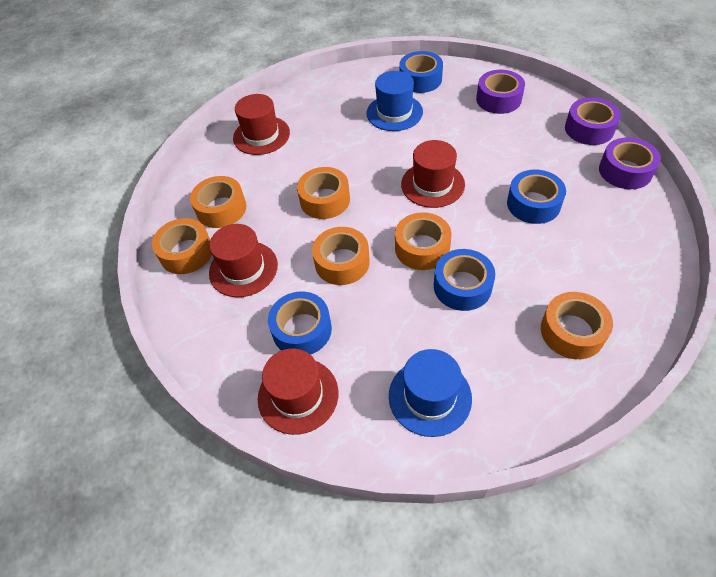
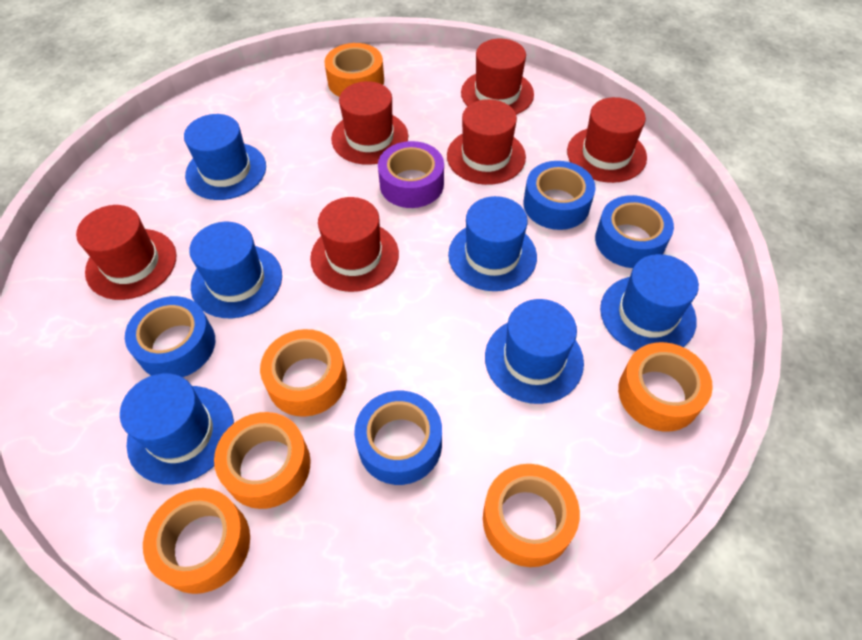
blue hat: [367,71,423,131] [389,349,472,437] = 2 -> [120,373,234,485] [184,114,266,200] [189,222,282,318] [448,196,537,291] [485,299,584,404] [600,254,699,351] = 6
purple tape: [476,70,525,114] [565,97,621,145] [599,137,661,189] = 3 -> [378,141,444,208] = 1
red hat: [209,224,278,297] [233,94,290,155] [258,348,339,435] [401,140,465,208] = 4 -> [76,205,176,300] [310,197,399,292] [331,81,408,165] [447,99,526,185] [461,39,534,115] [567,97,647,183] = 6

